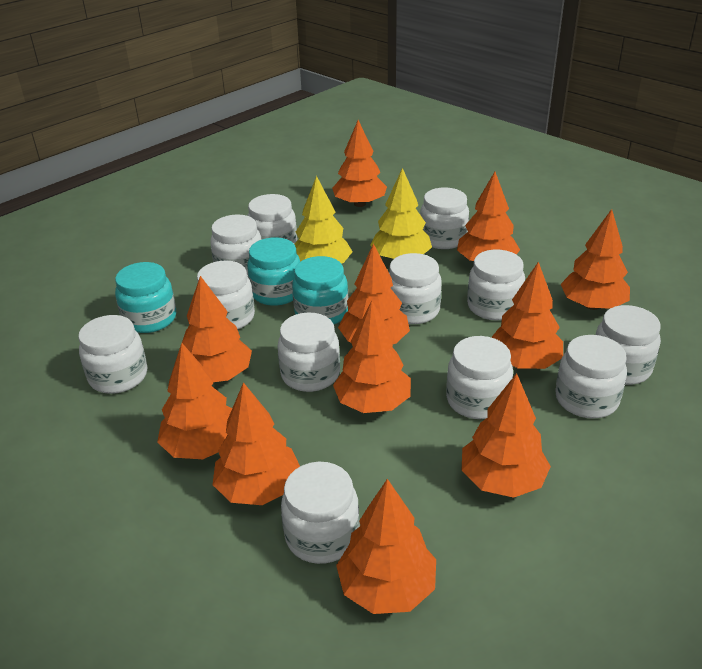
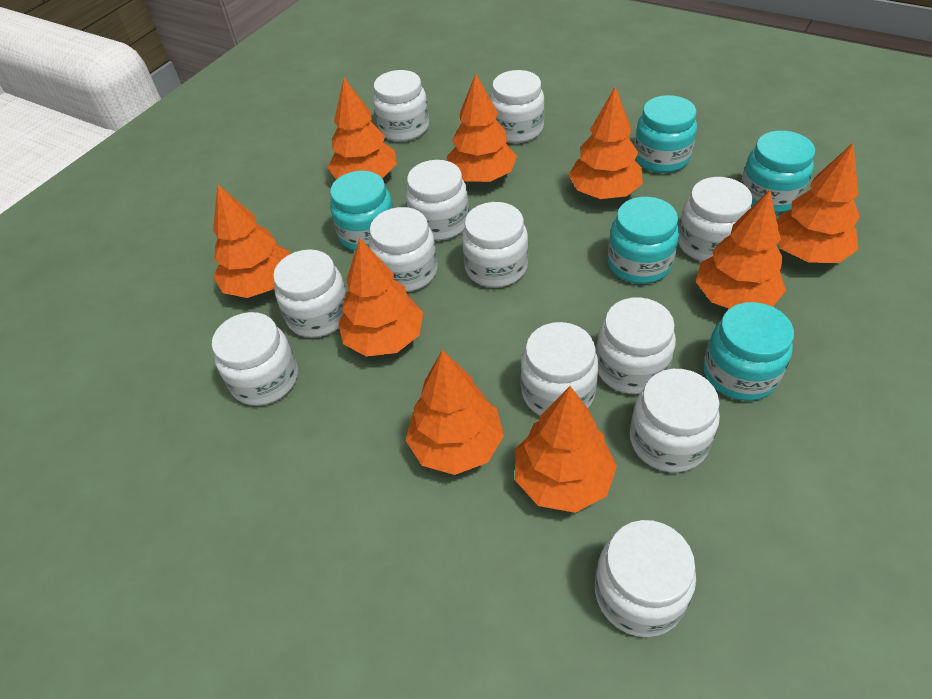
orange tree: [157,343,232,459] [182,276,252,382] [213,382,300,505] [332,120,387,207] [333,301,411,413] [336,479,436,614] [338,243,410,344] [457,172,520,261] [461,373,551,498] [491,262,563,369] [561,209,630,310] = 11 -> [213,185,290,298] [328,78,397,179] [338,238,423,357] [406,350,504,475] [447,73,517,182] [515,386,617,513] [569,86,643,199] [696,190,786,309] [777,142,860,263] = 9
turquoise jar: [115,262,176,333] [247,237,300,306] [292,256,348,324] = 3 -> [330,171,394,251] [608,197,679,284] [634,95,697,173] [704,302,794,401] [741,131,815,213] = 5
yellow tree: [295,176,352,264] [370,168,432,259] = 2 -> none = 0

